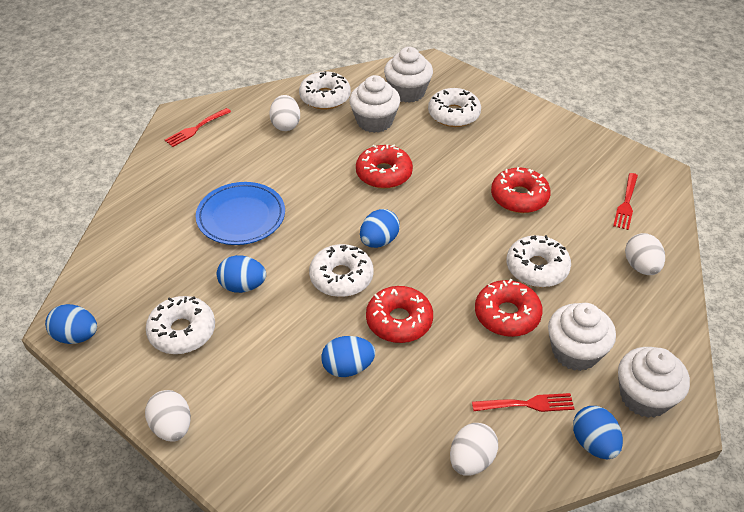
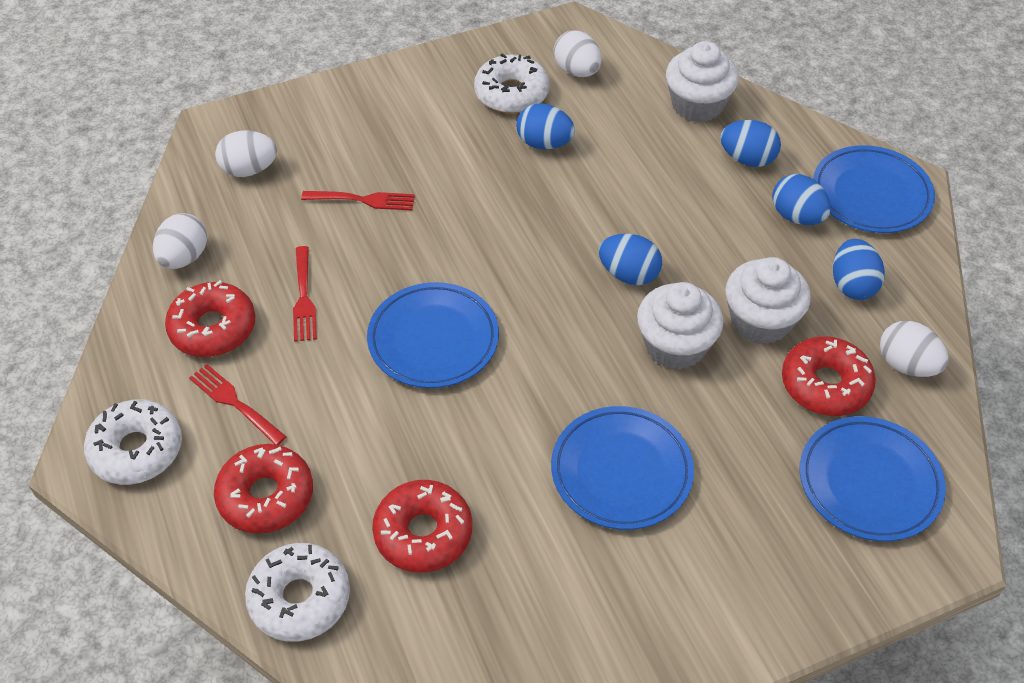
blue plate: [196,182,285,245] = 1 -> [367,282,499,388] [551,406,694,530] [800,416,946,541] [813,145,935,233] = 4
white cupcake: [349,75,400,133] [384,47,433,103] [548,303,616,371] [618,347,690,418] = 4 -> [637,282,724,370] [666,41,739,122] [725,257,811,344] = 3
white donut: [146,296,215,354] [299,71,351,109] [309,244,374,297] [428,88,481,127] [507,235,571,287] = 5 -> [84,399,182,485] [245,543,350,642] [474,53,550,113] = 3

